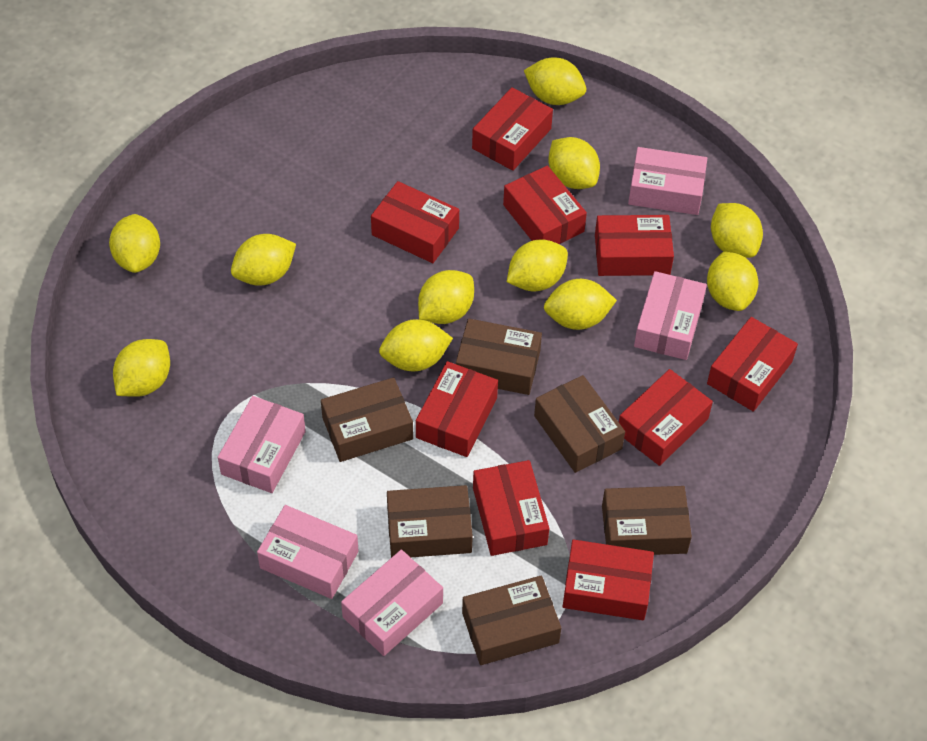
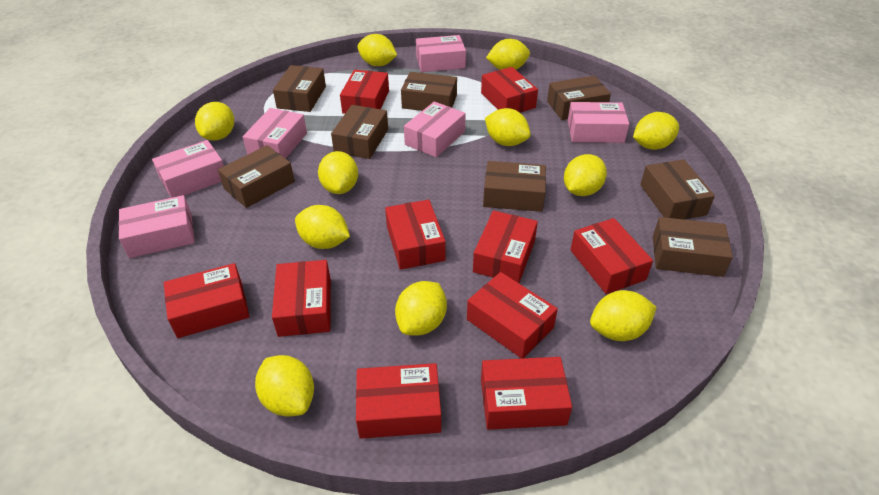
brown box: [321,377,413,462] [387,485,473,558] [456,318,542,395] [462,575,561,665] [534,375,625,473] [602,486,692,555] = 6 -> [218,145,295,208] [273,65,326,112] [331,105,388,159] [401,72,457,111] [483,161,546,212] [547,76,611,120] [640,159,715,219] [653,217,733,277] = 8
pink box: [218,396,306,493] [257,505,359,599] [341,550,443,656] [628,147,707,215] [634,271,707,360] = 5 -> [119,195,195,258] [152,140,224,198] [243,108,307,159] [404,101,466,157] [416,35,466,72] [568,102,629,143] = 6
red box: [371,181,459,263] [416,361,498,457] [472,87,553,171] [473,460,549,556] [503,166,587,244] [562,539,654,620] [595,215,674,276] [619,369,713,466] [707,317,798,412] = 9 -> [164,263,250,338] [272,260,331,337] [340,70,389,114] [356,363,441,439] [385,200,446,270] [467,272,558,359] [473,210,538,283] [481,67,538,113] [481,357,572,430] [570,218,653,294] = 10

